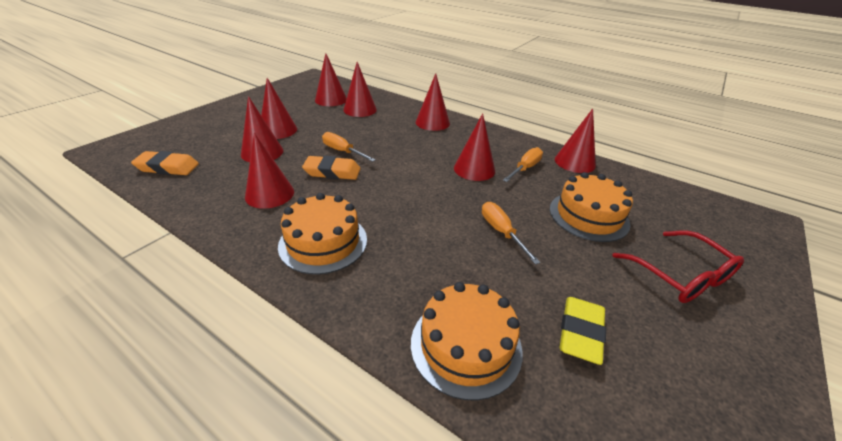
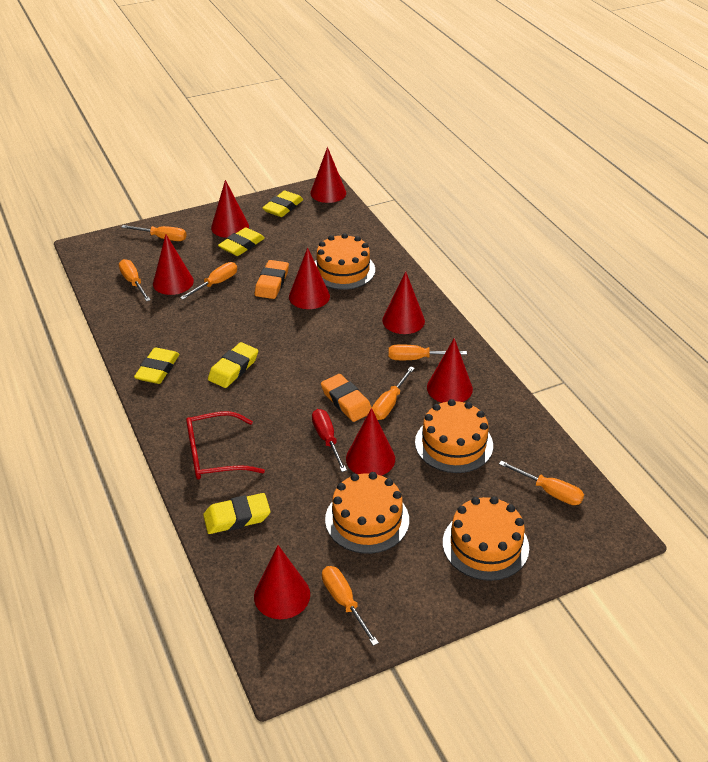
orange cake: [278,193,367,274] [411,282,523,401] [550,172,633,242] = 3 -> [315,233,375,290] [325,472,409,554] [415,399,493,473] [443,496,529,581] = 4
orange screwdriver: [322,132,376,162] [482,202,541,265] [503,147,543,182] = 3 -> [119,259,151,302] [121,225,187,241] [180,262,237,300] [322,566,379,646] [372,366,415,420] [388,345,467,360] [499,460,584,505] = 7
red screwdriver: none = 0 -> [312,409,347,472] = 1
yellow eraser: [560,297,606,365] = 1 -> [134,348,179,384] [203,493,270,534] [208,342,258,388] [218,227,265,256] [262,191,303,217] = 5

